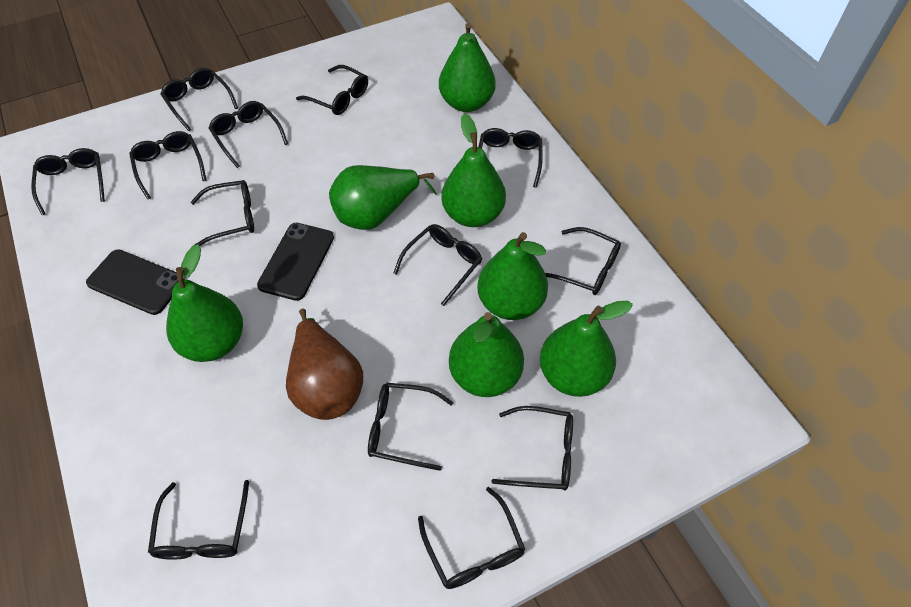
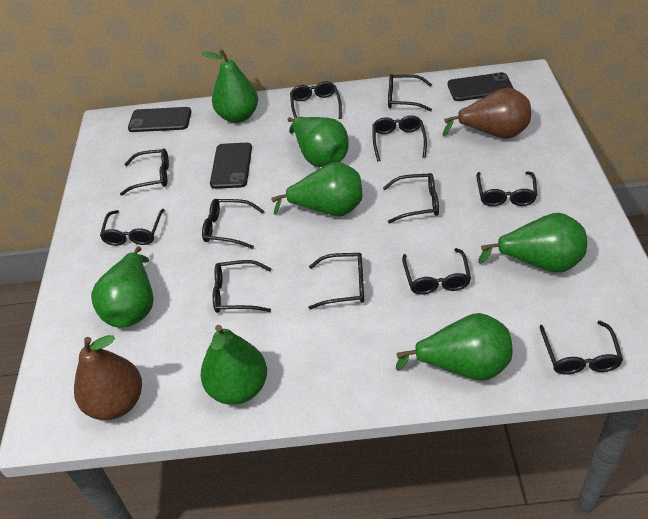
black glasses: [31,148,105,215] [129,131,207,199] [148,480,249,560] [160,68,238,131] [191,180,254,246] [208,101,288,168] [296,65,368,115] [368,383,454,471] [394,224,482,306] [418,487,525,589] [478,128,543,188] [491,406,573,491] [545,227,621,295] = 13 -> [100,209,164,246] [120,148,169,196] [202,199,264,249] [213,260,271,313] [290,81,342,119] [309,253,364,309] [373,115,427,161] [383,173,439,224] [388,74,432,112] [402,248,471,295] [476,171,537,206] [539,321,623,375] = 12
black phone: [86,249,185,315] [257,223,334,301] = 2 -> [128,107,191,132] [210,143,252,189] [448,72,514,101] = 3
brown pear: [286,309,363,420] = 1 -> [74,335,142,420] [443,88,531,139] = 2

